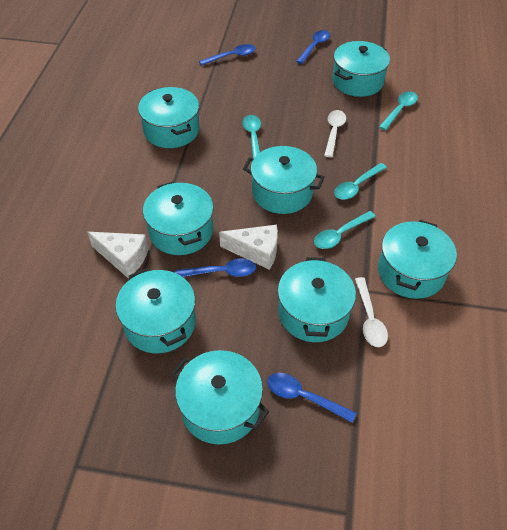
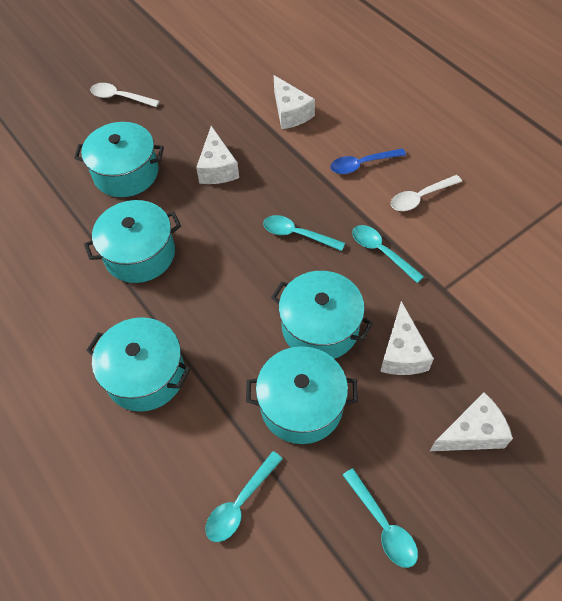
blue spoon: [175,258,256,277] [199,44,256,66] [267,373,356,423] [296,30,330,64] = 4 -> [330,148,406,174] = 1
turquoise pot: [116,268,196,353] [138,87,199,148] [143,181,214,255] [171,350,269,444] [243,146,325,214] [278,257,356,342] [332,41,390,97] [378,220,457,299] = 8 -> [74,122,164,197] [84,200,181,283] [86,317,191,412] [246,346,358,444] [271,271,373,359] = 5
white cheese: [87,232,148,278] [219,225,278,270] = 2 -> [196,126,239,184] [274,75,315,129] [380,301,434,375] [430,392,513,451] = 4

